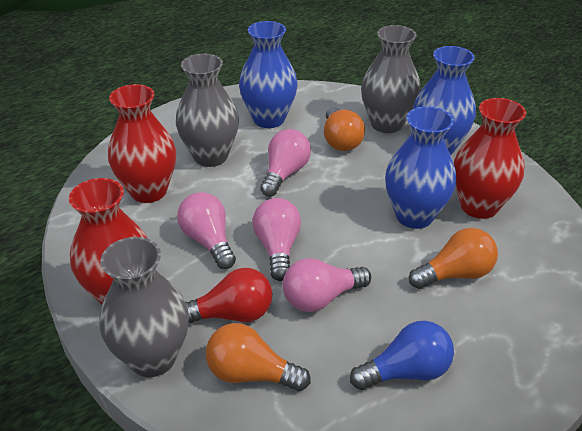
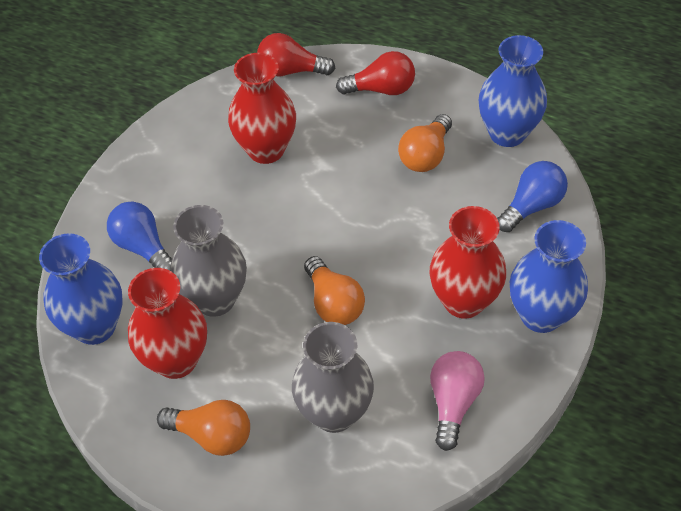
blue light bulb: [350,321,454,390] = 1 -> [107,201,172,271] [497,161,568,232] = 2
grey vase: [100,237,189,377] [176,54,239,167] [361,25,420,133] = 3 -> [171,205,247,317] [292,322,374,433] = 2
pink light bulb: [177,192,236,269] [253,198,301,281] [260,129,311,196] [283,258,371,312] = 4 -> [430,351,485,451] = 1
red light bulb: [185,268,272,323] = 1 -> [257,33,335,76] [336,51,415,95] = 2

